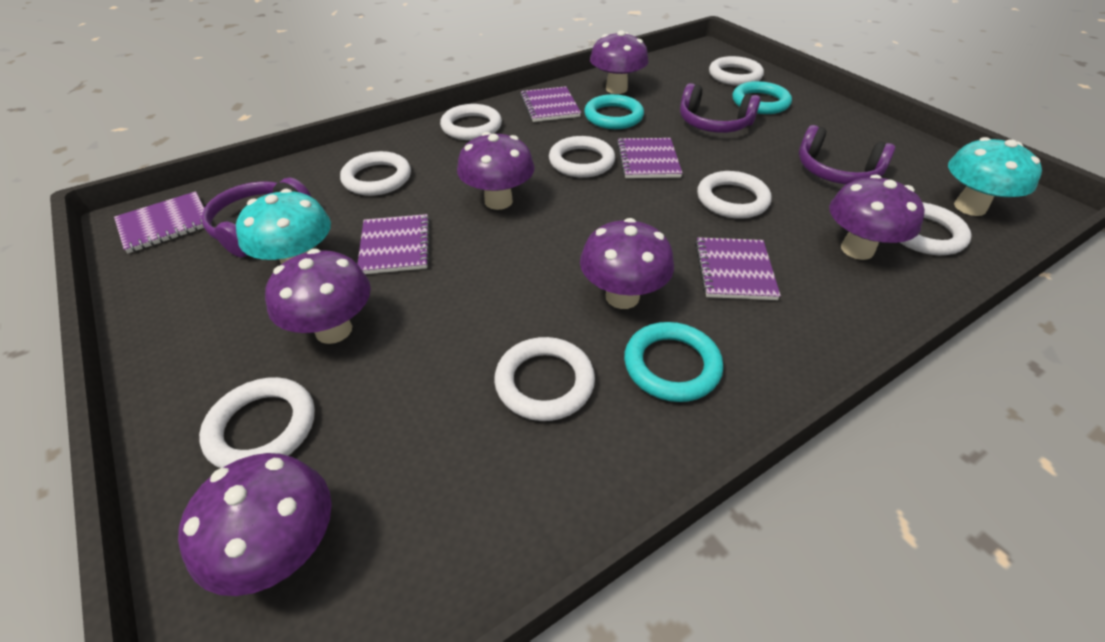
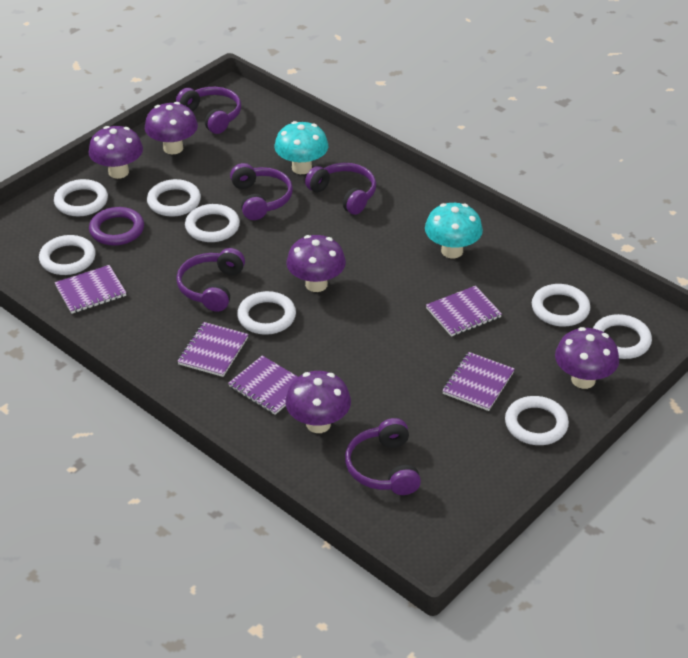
purple headphones: [201,178,311,257] [680,83,761,133] [799,125,895,184] = 3 -> [176,87,241,134] [176,248,245,312] [230,163,293,220] [305,163,376,215] [345,418,421,495] = 5
purple mushroom: [178,453,332,596] [265,249,371,344] [457,132,535,210] [580,218,674,309] [590,30,649,94] [829,175,925,260] = 6 -> [88,126,143,179] [145,102,198,155] [285,371,351,433] [286,235,346,292] [555,327,619,389] = 5
purple ring: none = 0 -> [89,207,144,246] = 1
turquoise ring: [584,94,644,129] [624,322,723,402] [732,81,792,114] = 3 -> none = 0

